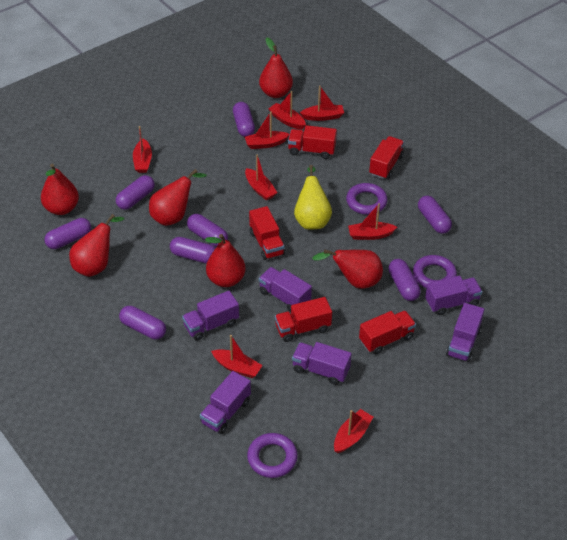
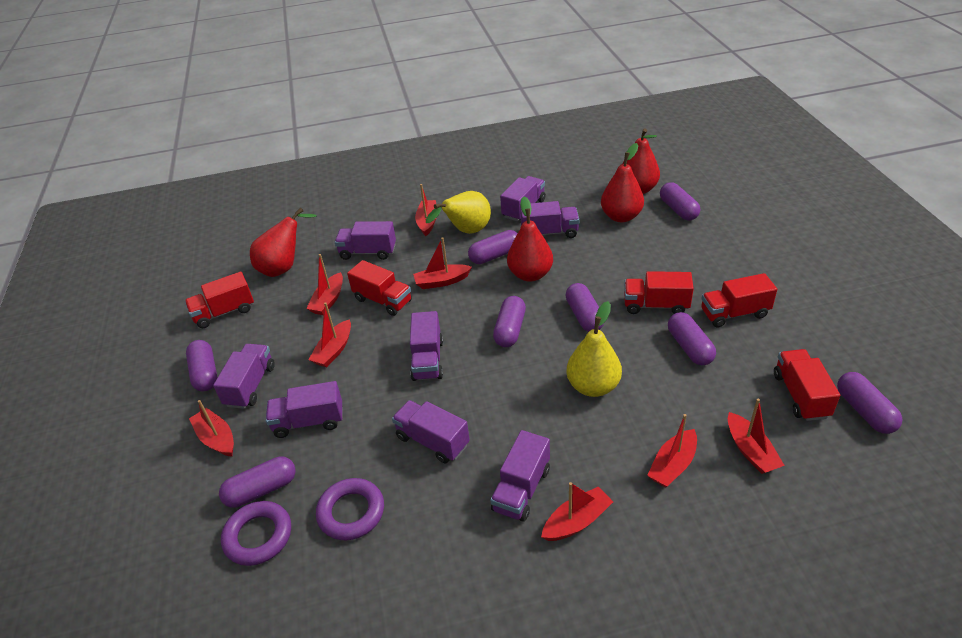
purple ring: [247,433,298,478] [346,183,388,215] [413,255,457,288] = 3 -> [221,501,291,566] [316,478,384,540] = 2
purple truck: [182,291,239,341] [200,371,251,434] [259,267,312,312] [292,342,352,385] [425,276,482,315] [446,303,484,362] = 6 -> [213,344,275,409] [266,381,343,438] [335,221,396,260] [392,400,470,463] [410,311,443,381] [490,430,550,522] [500,176,546,221] [520,201,579,238] = 8
red pear: [41,164,79,215] [69,214,124,277] [149,169,207,226] [205,234,246,287] [259,38,293,98] [312,250,383,289] = 6 -> [250,208,317,277] [507,196,553,282] [601,143,644,222] [622,129,660,194] = 4
yellow pear: [294,165,332,229] = 1 -> [426,191,491,234] [566,301,622,397] = 2

